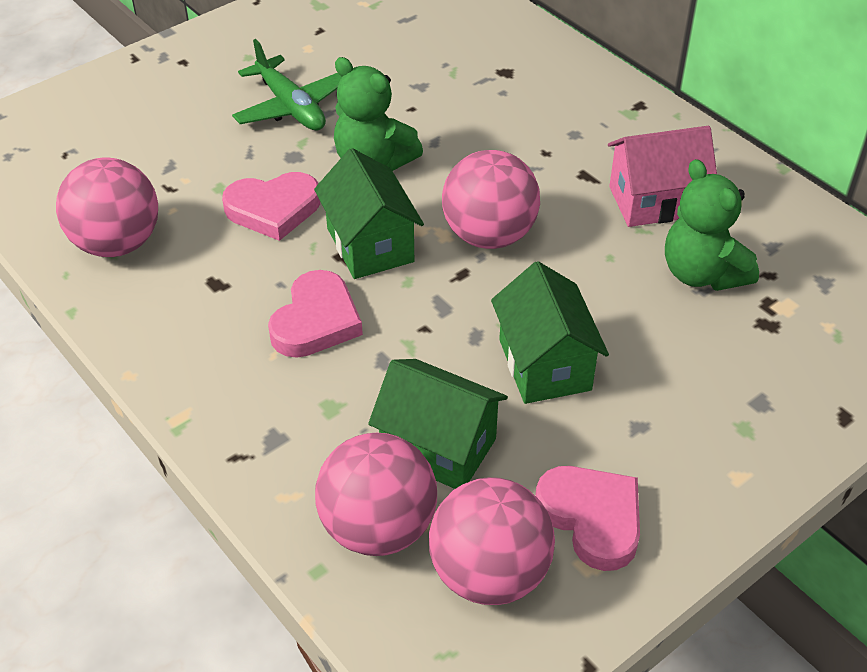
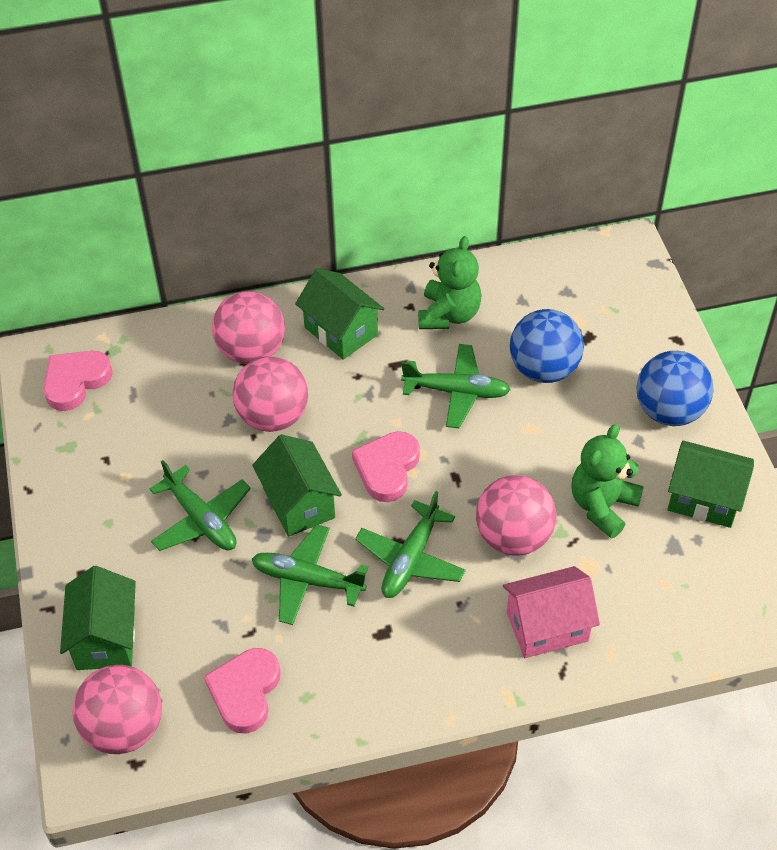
blue ball: none = 0 -> [510,309,584,383] [636,351,714,426] = 2
green house: [314,148,424,279] [368,359,508,489] [491,261,609,404] = 3 -> [60,566,136,670] [252,434,342,537] [295,268,384,360] [667,440,754,528] = 4
green plane: [232,39,342,131] = 1 -> [150,460,251,551] [252,524,368,625] [355,491,466,598] [401,344,510,428] = 4

